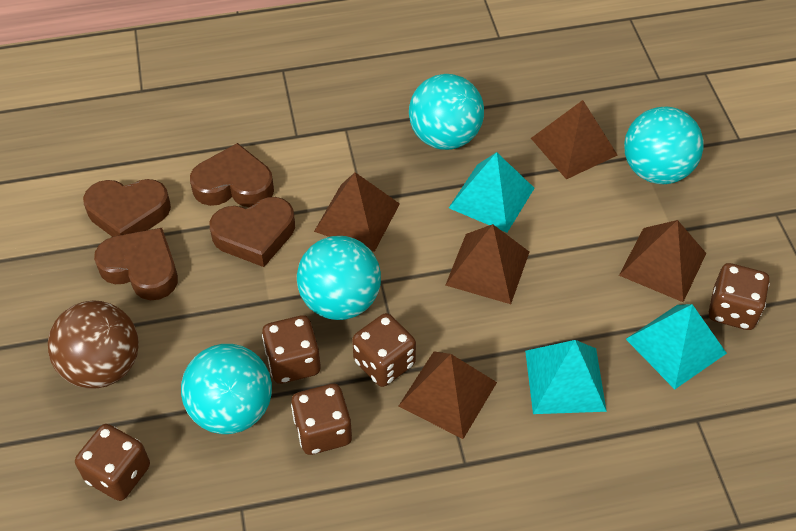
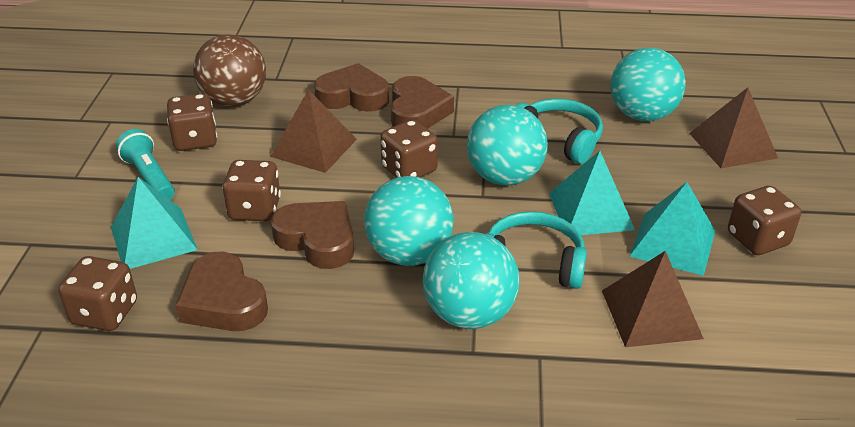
brown pyramid: [314,172,400,252] [399,351,497,439] [446,224,529,304] [531,100,618,179] [619,220,706,302] = 5 -> [270,89,357,173] [602,251,704,347] [689,87,778,168] = 3
turquoise flashlight: none = 0 -> [116,129,175,200] = 1
turquoise headphones: none = 0 -> [486,211,587,289] [515,99,603,164] = 2

